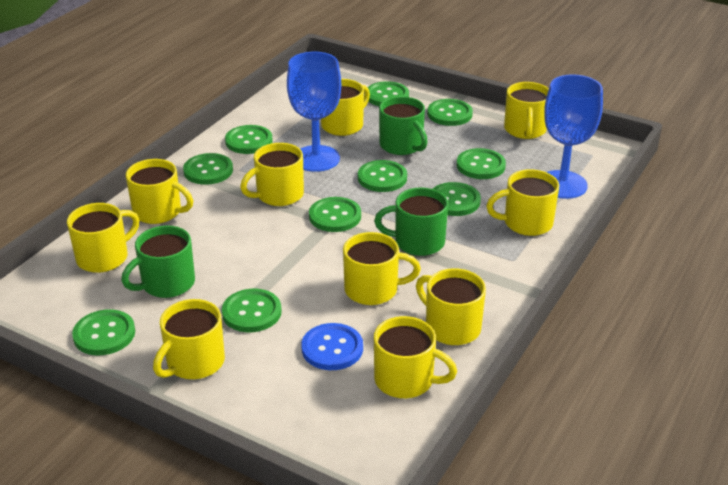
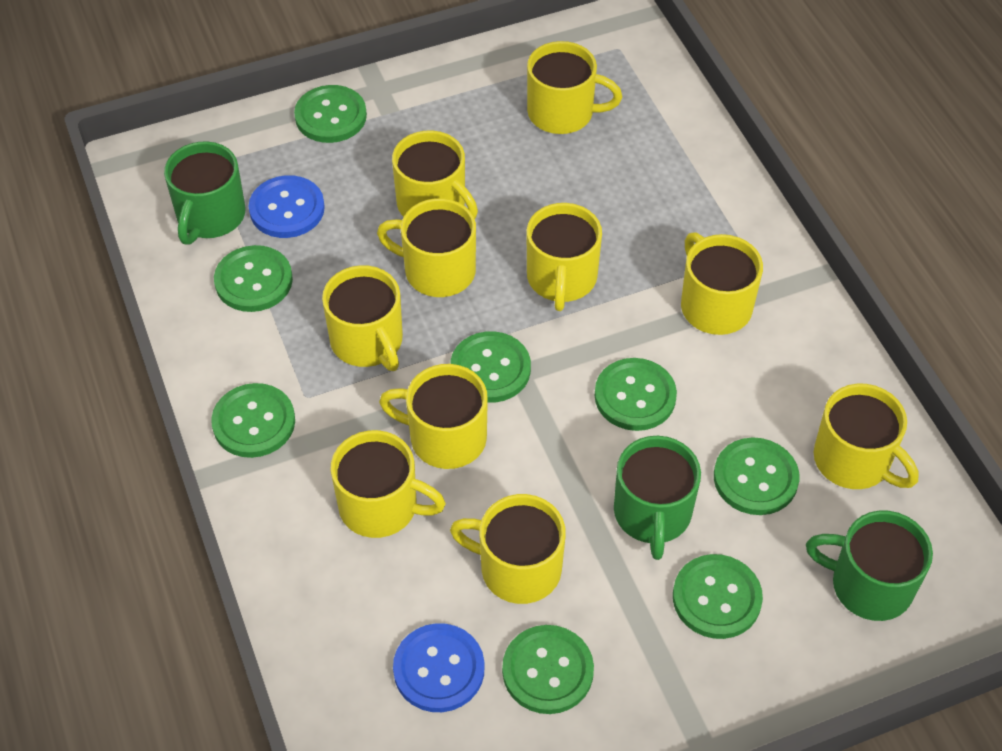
blue button: [301,323,363,370] = 1 -> [249,175,325,238] [393,623,485,712] = 2
blue goblet: [287,52,341,172] [544,74,603,199] = 2 -> none = 0
green button: [72,309,135,355] [183,153,233,185] [222,289,282,332] [225,125,272,154] [309,197,361,232] [358,160,407,192] [367,81,409,106] [427,99,473,126] [433,182,481,216] [457,148,506,179] = 10 -> [211,383,295,458] [214,245,293,312] [294,85,367,143] [450,331,531,403] [502,625,594,714] [594,358,677,431] [673,554,763,639] [714,437,800,515] = 8

